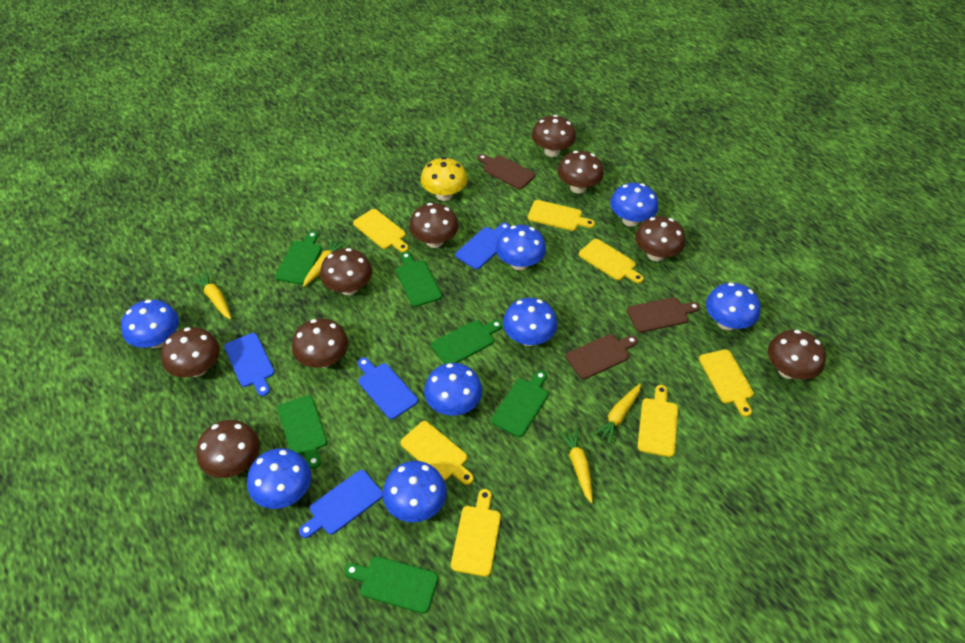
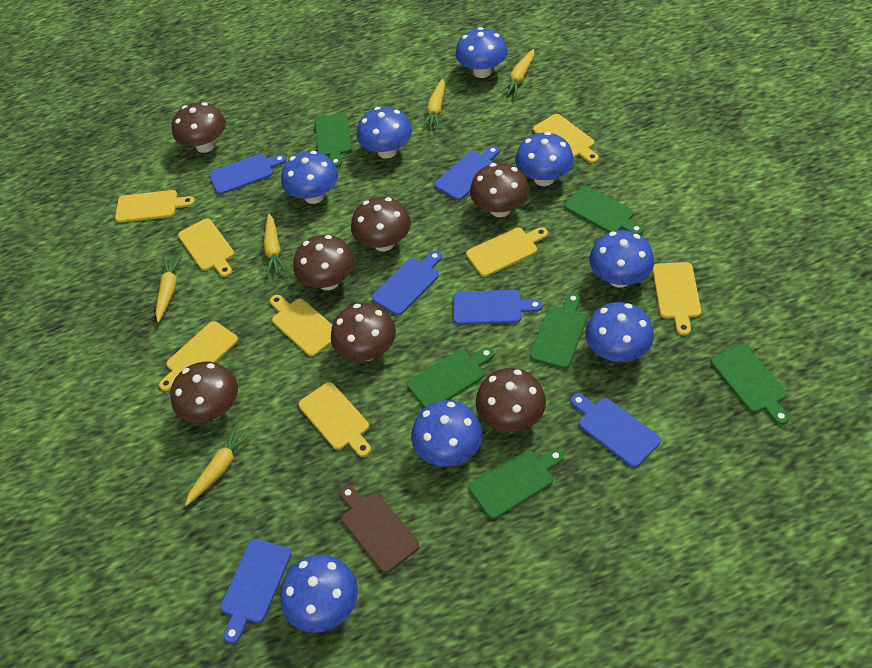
blue cutting board: [224,333,275,396] [299,470,383,538] [358,357,418,419] [455,223,510,269] = 4 -> [209,154,287,195] [220,539,292,643] [372,251,442,316] [434,146,499,200] [453,290,543,325] [571,394,661,467] = 6
brown cutting board: [478,154,535,189] [566,334,638,379] [627,297,700,333] = 3 -> [340,486,419,573] = 1
brown mushroom: [161,327,220,377] [196,420,260,478] [292,318,348,368] [320,248,372,295] [409,203,459,248] [532,115,576,157] [557,151,604,194] [635,216,685,261] [768,330,826,379] = 9 -> [171,362,238,423] [172,102,226,153] [293,235,355,290] [331,303,396,361] [351,197,411,251] [470,163,529,217] [476,368,546,432] = 7
yellow carrot: [191,271,231,320] [303,237,347,287] [558,427,593,503] [593,384,641,444] = 4 -> [156,256,183,322] [185,425,253,506] [264,214,287,275] [421,79,445,129] [500,49,534,96] = 5
yellow cutting board: [353,209,409,253] [401,421,474,485] [451,489,501,577] [528,200,595,231] [579,239,644,283] [637,385,678,457] [699,349,754,417] = 7 -> [115,190,195,223] [159,321,238,391] [178,218,234,277] [270,295,332,356] [299,382,371,457] [466,227,548,277] [533,114,599,163] [652,262,701,336] = 8
yellow mushroom: [421,157,467,201] = 1 -> none = 0

